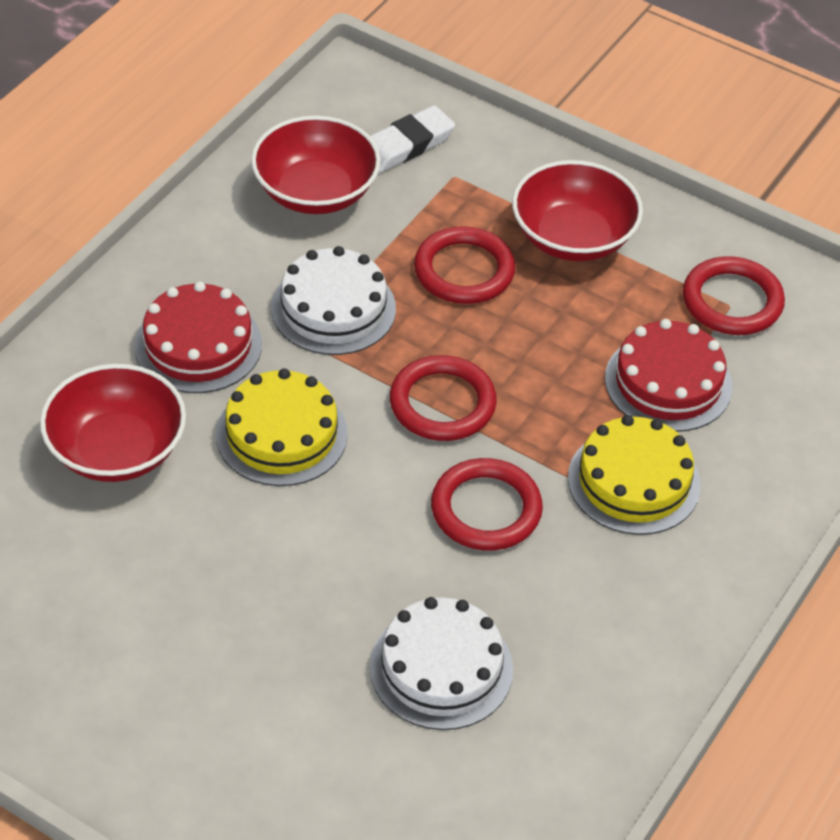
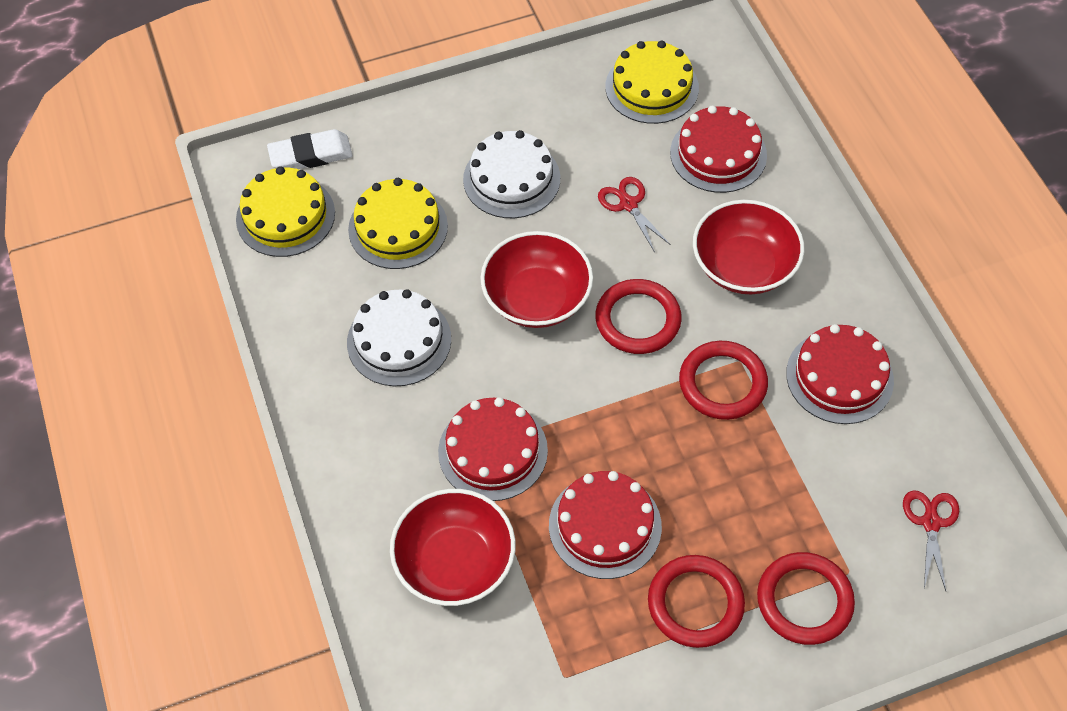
red cake: [134,282,262,393] [605,319,732,432] = 2 -> [438,397,548,501] [549,471,662,579] [670,106,767,193] [786,324,894,424] = 4
red scissors: none = 0 -> [598,177,671,252] [903,490,959,591] = 2
yellow cake: [216,368,348,486] [568,415,701,535] = 2 -> [236,166,335,257] [348,178,448,269] [605,40,699,124] = 3

